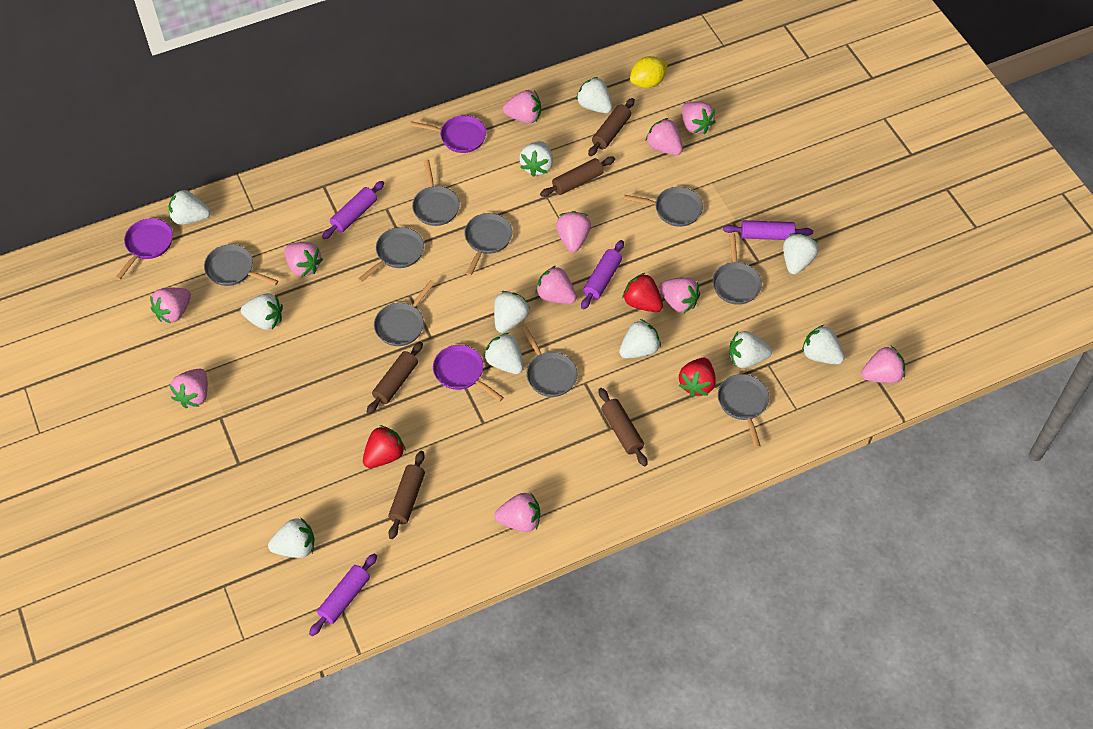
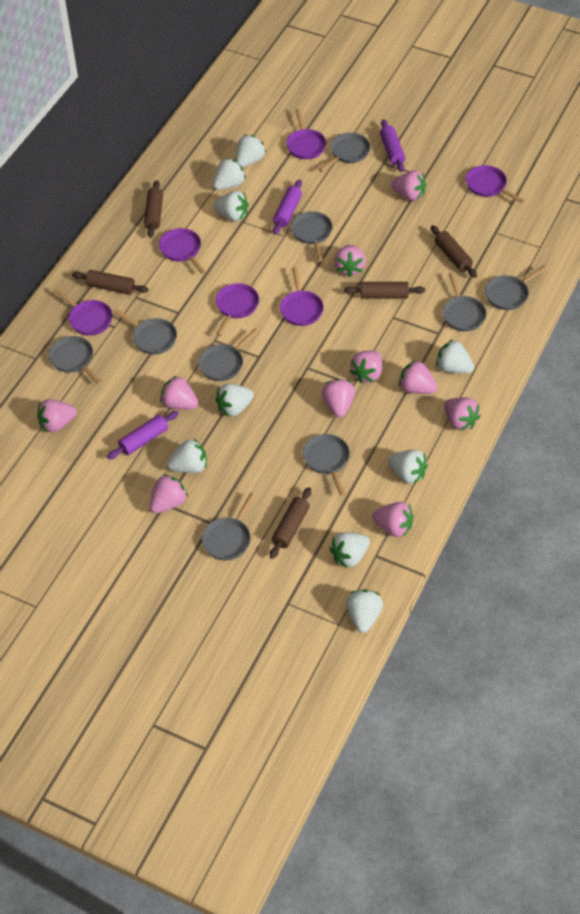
pink strawberry: [150,288,191,323] [170,368,208,408] [284,242,323,277] [495,492,540,532] [503,90,541,124] [536,266,577,304] [556,211,591,252] [646,118,683,155] [659,277,700,313] [681,101,715,134] [861,346,905,383] = 11 -> [37,399,77,432] [149,474,188,513] [160,375,199,410] [322,379,355,418] [334,245,366,277] [350,351,382,383] [372,502,413,537] [391,170,426,201] [399,360,437,394] [444,398,481,431] = 10
purple pan: [115,218,173,280] [410,115,486,153] [433,345,504,401] = 3 -> [54,287,113,335] [159,228,206,274] [216,283,259,336] [280,267,324,326] [286,109,326,159] [466,165,525,204] = 6
purple rolling pin: [309,553,377,636] [322,181,384,239] [581,240,624,309] [723,220,813,240] = 4 -> [107,411,179,459] [273,180,302,235] [380,119,405,172] = 3
red strawberry: [363,425,406,468] [622,273,663,312] [679,358,716,397] = 3 -> none = 0
white strawberry: [169,189,210,225] [241,293,283,330] [268,517,315,558] [484,333,524,374] [494,291,530,333] [519,141,553,177] [576,77,613,113] [619,319,661,358] [729,331,772,368] [783,234,818,274] [802,325,845,364] = 11 -> [167,439,207,473] [213,158,246,190] [214,191,249,221] [215,384,254,417] [236,135,266,167] [330,532,370,568] [346,589,383,633] [388,450,428,484] [436,339,474,373] = 9
yellow lemon: [630,56,668,88] = 1 -> none = 0

